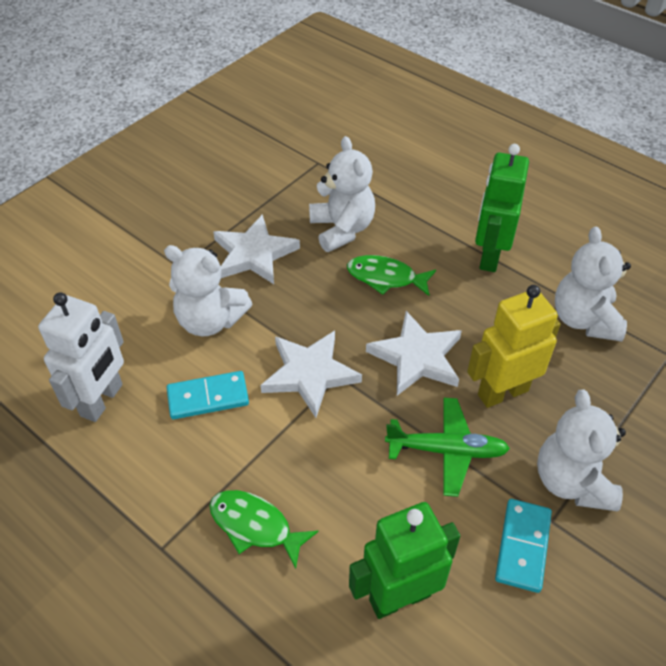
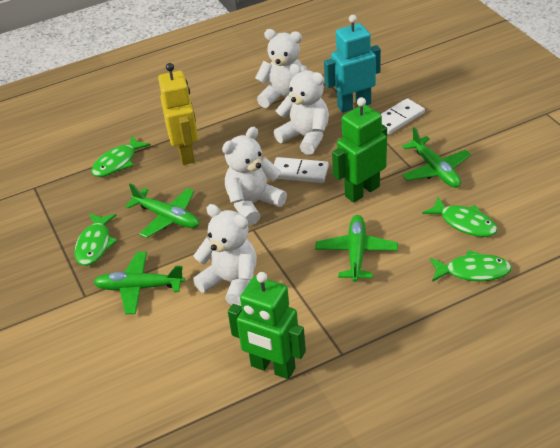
green fish: [209,490,318,569] [347,255,436,296] = 2 -> [74,213,117,266] [92,136,151,177] [422,196,498,237] [430,250,512,282] = 4
green plane: [385,398,510,497] = 1 -> [93,252,185,314] [125,184,199,238] [315,215,398,282] [402,127,471,188] = 4
turquoise domino: [166,371,249,419] [495,499,552,593] = 2 -> none = 0
turquoise robot: none = 0 -> [324,15,381,113] = 1
white domino: none = 0 -> [274,157,329,183] [381,98,425,135] = 2
white robot: [38,292,124,422] = 1 -> none = 0
white star: [213,214,300,284] [260,331,362,418] [366,311,462,396] = 3 -> none = 0

